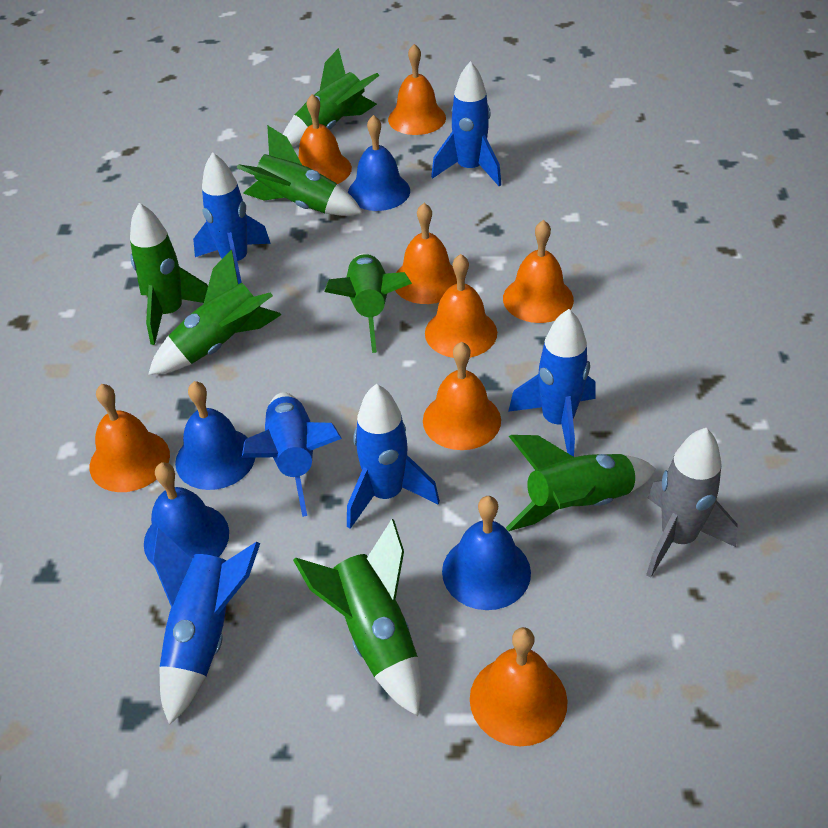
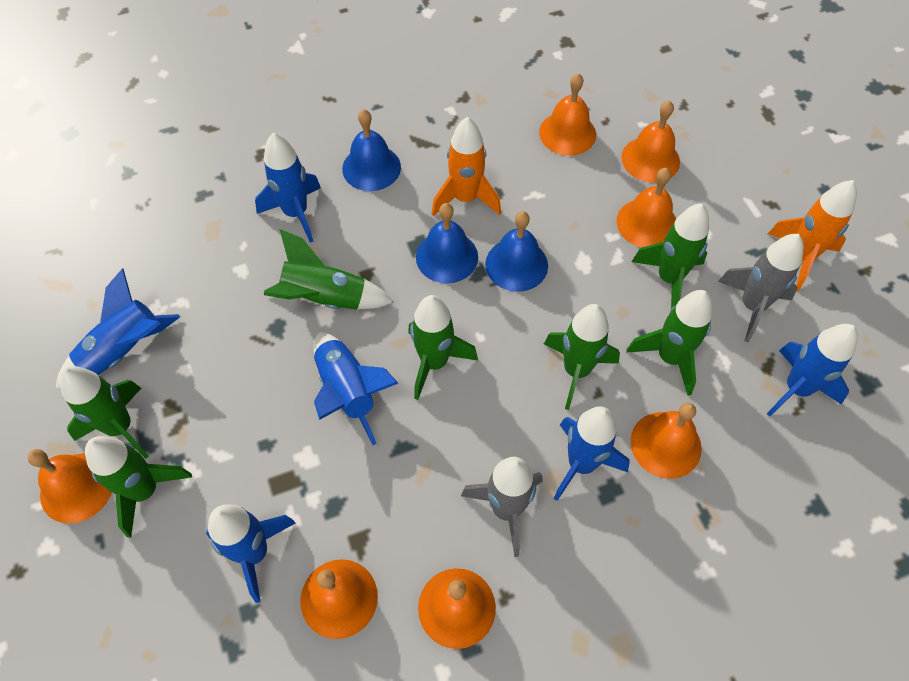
blue bell: [144,462,229,566] [175,381,255,490] [348,115,410,211] [442,496,531,610] = 4 -> [342,109,401,191] [416,203,478,283] [485,211,548,292] = 3
grey rocket: [646,428,738,578] = 1 -> [461,457,542,557] [718,234,804,342] = 2
orange bell: [90,384,170,492] [298,94,352,184] [388,44,446,135] [395,203,457,304] [423,342,501,450] [425,254,497,358] [470,627,567,746] [503,220,574,323] = 8 -> [27,449,112,524] [301,559,378,639] [418,568,496,649] [539,73,596,156] [617,168,676,248] [621,100,680,182] [631,403,702,479] = 7
orange rocket: none = 0 -> [432,117,501,216] [768,180,857,291] = 2

